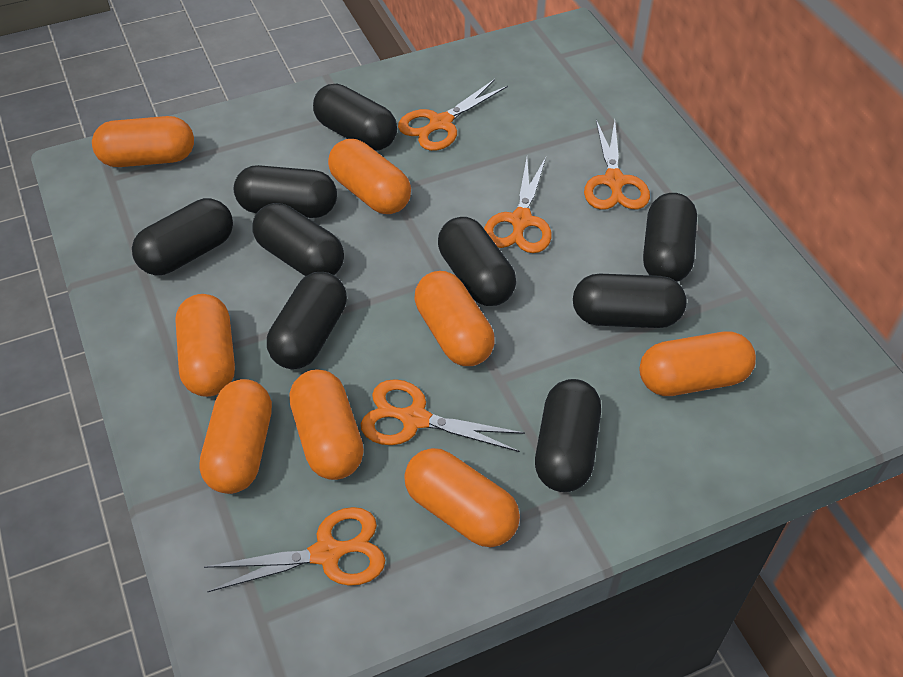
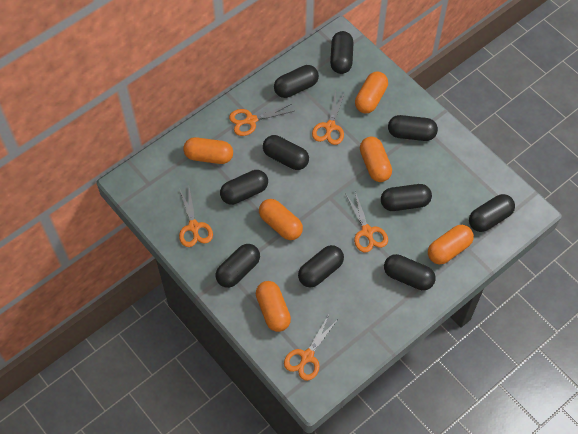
black capsule: [132,198,233,275] [234,165,337,218] [252,203,344,276] [267,272,347,369] [313,84,397,151] [438,217,516,306] [535,379,601,492] [573,274,686,328] [643,193,697,282] = 9 -> [216,244,260,288] [220,170,268,205] [263,135,309,170] [274,65,319,98] [298,245,344,288] [330,31,353,74] [381,184,432,211] [384,254,436,290] [388,115,438,141] [469,194,515,232] = 10
orange capsule: [92,116,194,167] [175,294,235,397] [199,379,272,494] [289,369,364,480] [328,139,411,214] [404,448,520,547] [414,271,495,366] [639,331,756,396] = 8 -> [183,137,233,164] [256,281,291,332] [259,199,303,240] [355,72,388,113] [360,137,392,182] [428,225,474,264] = 6

